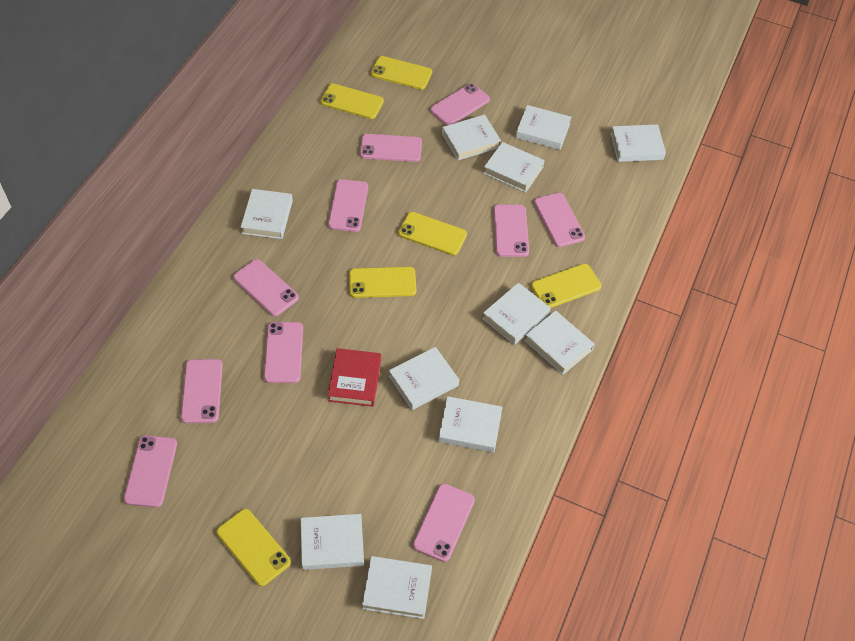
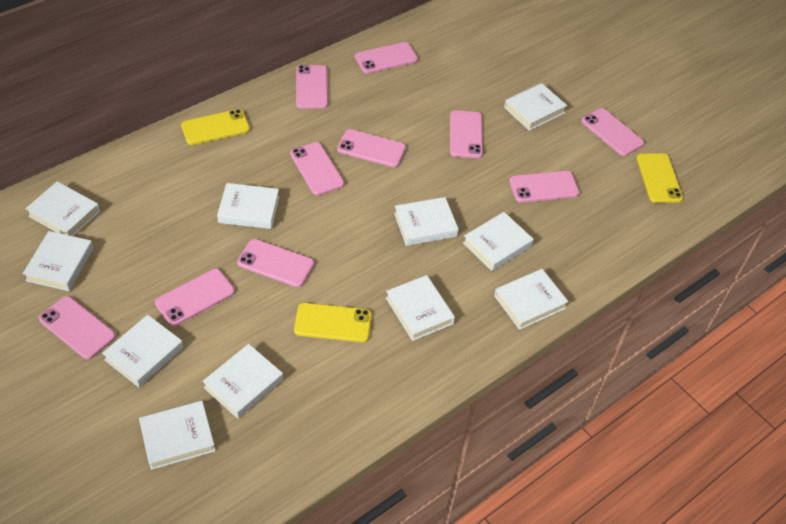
red book: [328,348,381,407] = 1 -> none = 0
yellow phone: [216,509,291,586] [320,84,384,119] [349,267,416,298] [371,56,432,90] [398,212,467,255] [531,263,602,308] = 6 -> [181,109,250,145] [294,303,372,342] [637,153,683,203] = 3

